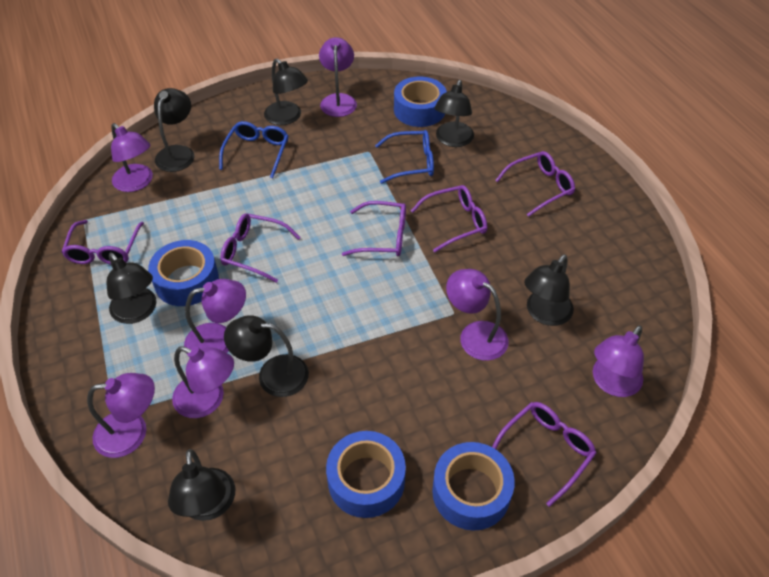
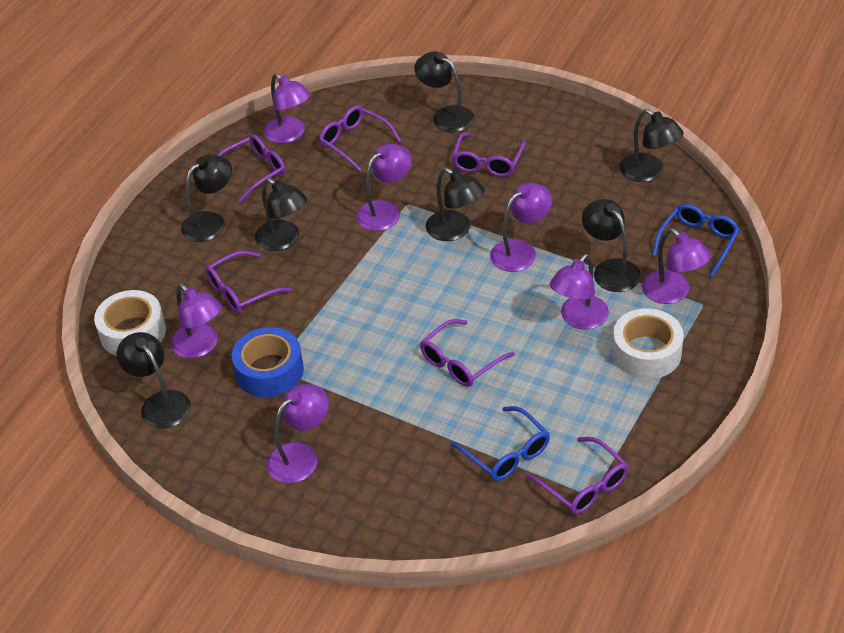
blue tape: [148,240,219,306] [326,431,406,518] [394,76,447,127] [432,442,515,531] = 4 -> [232,327,304,397] = 1
white tape: none = 0 -> [94,290,166,356] [612,308,684,379] = 2

